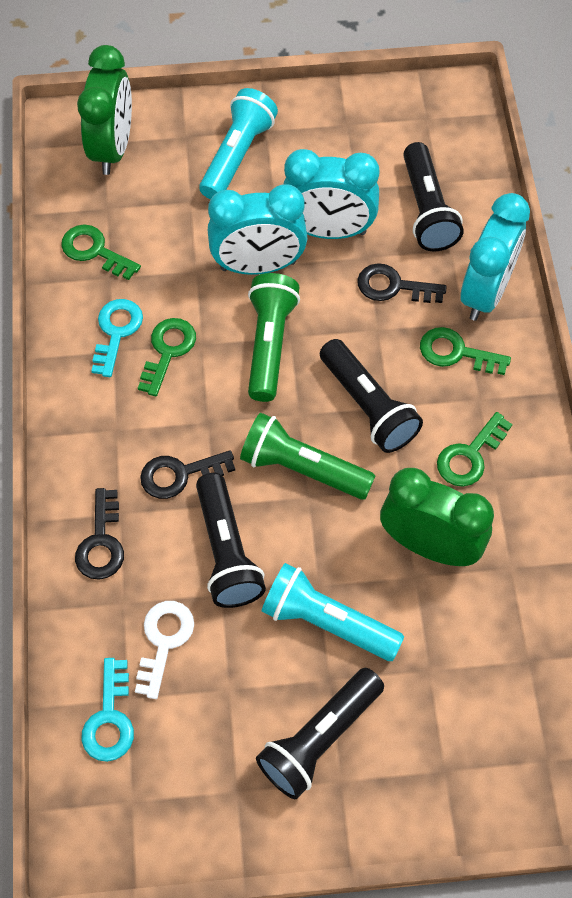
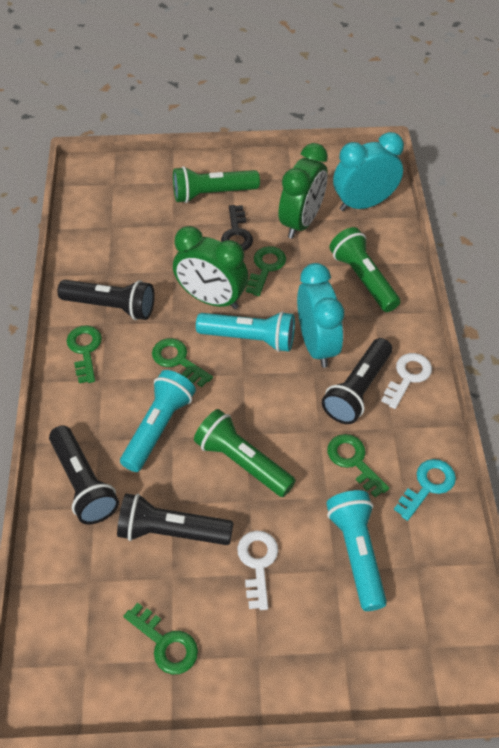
black key: [75,488,124,580] [140,450,235,499] [357,263,447,303] = 3 -> [221,205,253,251] = 1
green flashlight: [240,413,375,500] [248,273,300,402] = 2 -> [173,166,260,203] [194,409,296,497] [329,227,400,312] = 3
green key: [61,225,141,280] [138,318,196,396] [420,327,511,375] [437,412,513,487] = 4 -> [67,325,102,383] [124,603,198,675] [152,338,213,387] [246,246,286,296] [327,434,389,497] = 5
turquoise clock: [208,184,308,275] [283,149,380,239] [461,193,530,321] = 3 -> [297,263,344,368] [333,132,404,211] = 2
turquoise flashlight: [199,88,278,199] [261,563,404,661] = 2 -> [120,370,196,472] [196,311,295,352] [326,490,387,611] = 3
turquoise key: [81,658,134,762] [91,299,143,377] = 2 -> [394,459,456,521] = 1
white key: [135,601,194,699] = 1 -> [237,531,278,610] [381,353,432,409] = 2

